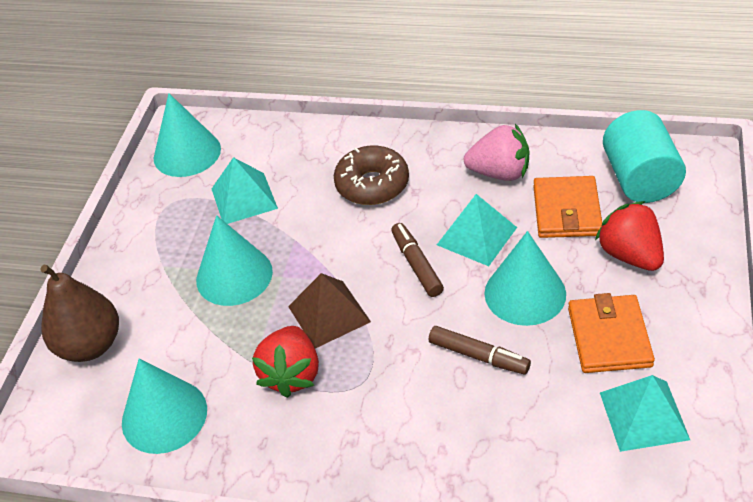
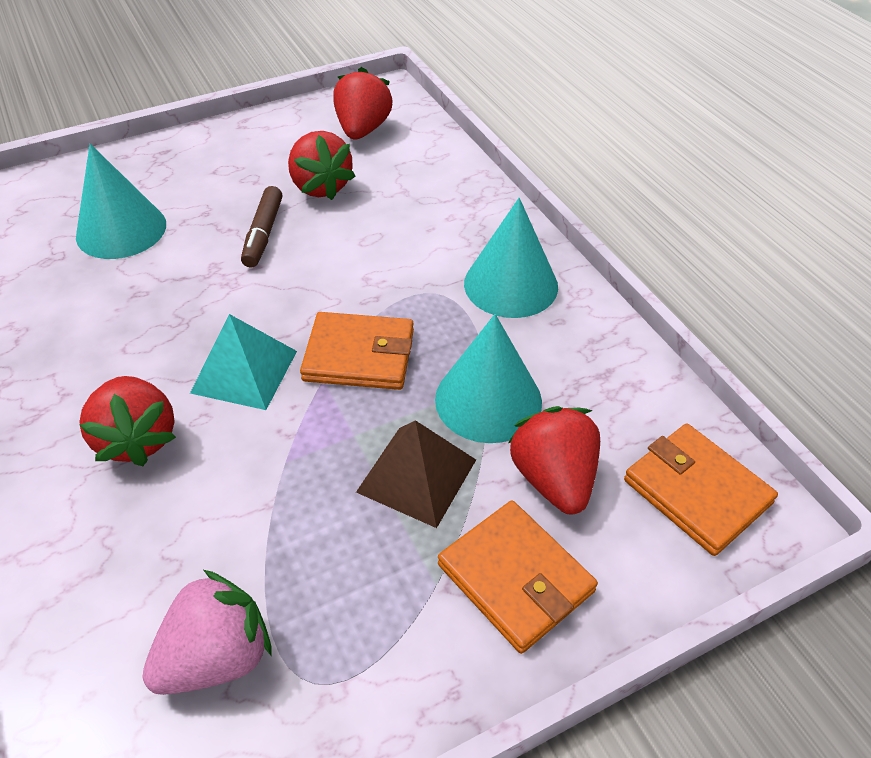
brown donut: [334,145,409,205] = 1 -> none = 0
brown marker: [391,223,444,297] [429,326,531,375] = 2 -> [241,186,282,268] = 1
brown pear: [41,265,119,362] = 1 -> none = 0
orange wallet: [533,176,602,238] [568,293,655,373] = 2 -> [300,312,414,390] [438,501,598,654] [624,423,778,556] = 3
red strawberry: [252,326,319,398] [595,201,664,271] = 2 -> [80,376,176,466] [288,131,356,200] [333,67,393,139] [508,406,600,514] = 4
turquoise cone: [122,359,207,454] [153,93,221,177] [196,215,273,306] [484,231,566,326] = 4 -> [76,144,166,259] [435,314,542,443] [464,198,558,318] = 3
turquoise cylinder: [603,110,686,203] = 1 -> none = 0
turquoise pyramid: [212,157,278,224] [437,194,517,266] [600,375,690,452] = 3 -> [190,314,297,410] = 1

